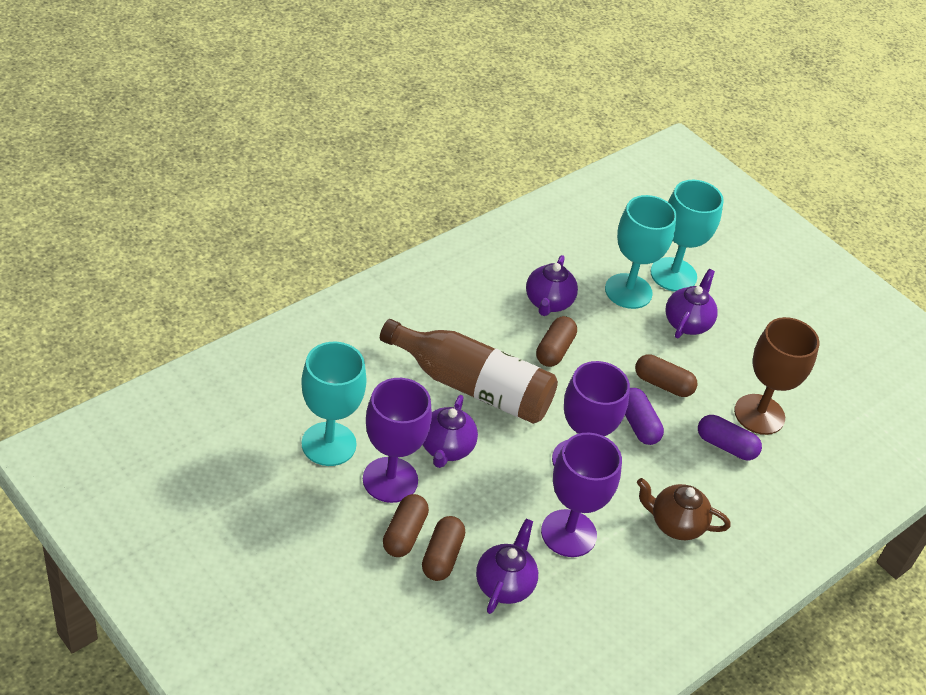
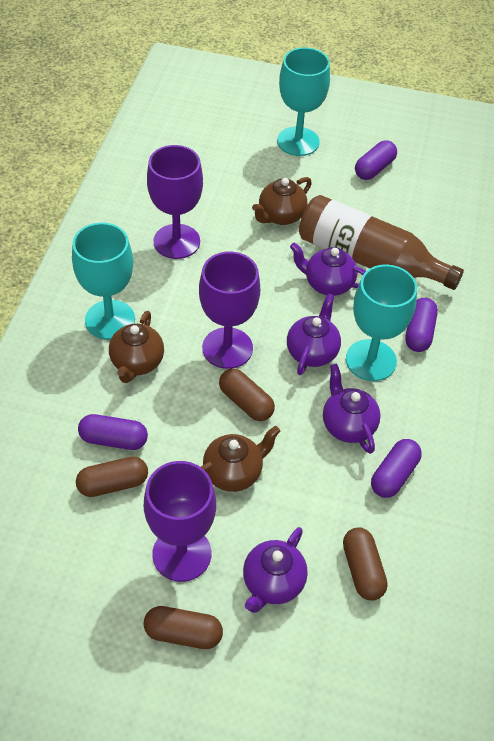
brown goblet: [734,317,820,435] = 1 -> none = 0
brown teapot: [637,478,731,540] = 1 -> [109,311,164,383] [201,426,280,492] [252,177,312,225] = 3
purple capsule: [625,388,664,445] [698,415,762,460] = 2 -> [78,414,148,450] [355,140,397,180] [371,439,422,498] [405,298,438,352] = 4

